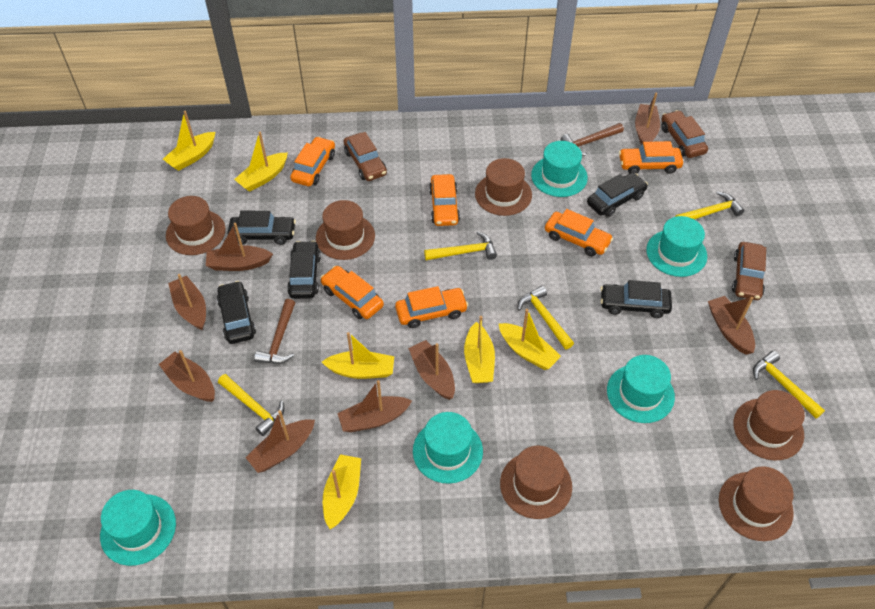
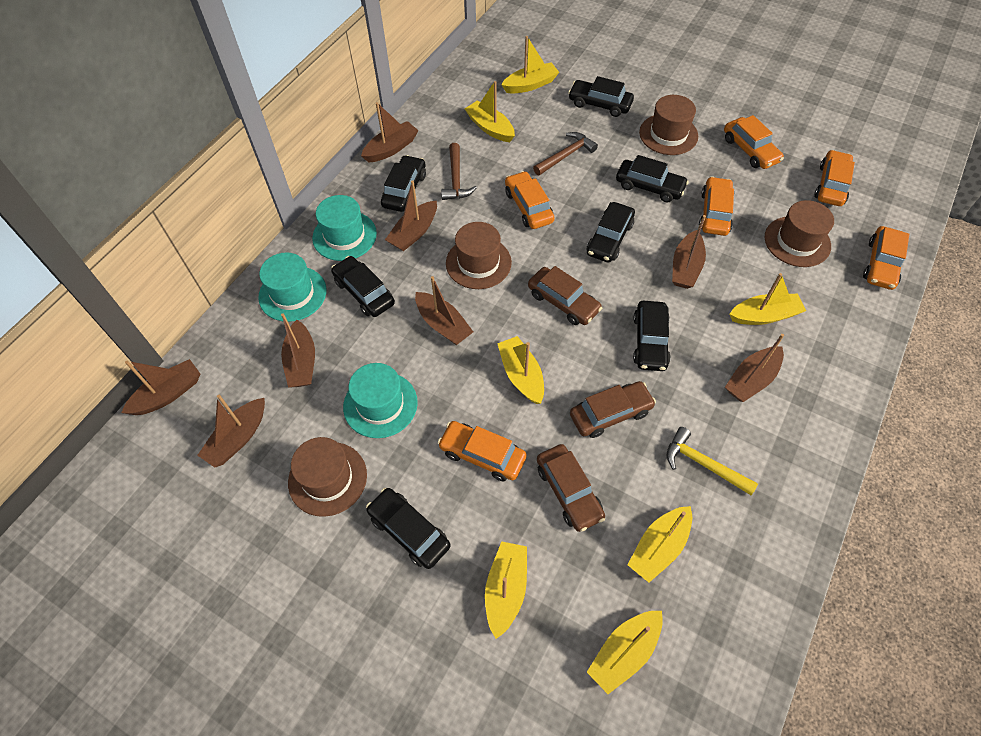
black car: [217,281,256,344] [228,211,296,245] [287,241,321,299] [587,173,648,217] [600,280,672,318] = 5 -> [331,256,395,317] [366,488,451,569] [381,155,426,212] [568,76,634,117] [587,202,635,263] [616,155,689,202] [633,301,671,371] = 7
brown hat: [166,196,226,255] [316,200,375,260] [475,158,532,216] [500,446,572,519] [719,466,794,541] [733,390,805,460] = 6 -> [288,437,367,517] [446,222,512,289] [639,95,698,155] [765,200,834,267] = 4
turquoise hat: [100,490,176,566] [413,412,483,484] [531,141,588,197] [607,355,675,423] [646,216,707,277] = 5 -> [258,252,327,322] [312,195,377,261] [343,363,418,438] = 3
yellow boat: [163,111,215,171] [234,132,288,192] [322,332,394,379] [323,454,361,529] [464,316,495,383] [498,309,561,370] = 6 -> [465,81,515,142] [485,541,527,639] [497,336,544,404] [501,36,559,93] [587,611,663,694] [628,506,692,583] [730,273,806,325] = 7
yellow hammer: [218,374,284,436] [424,231,497,260] [517,286,574,349] [675,191,744,220] [753,351,825,418] = 5 -> [667,427,758,495] = 1

